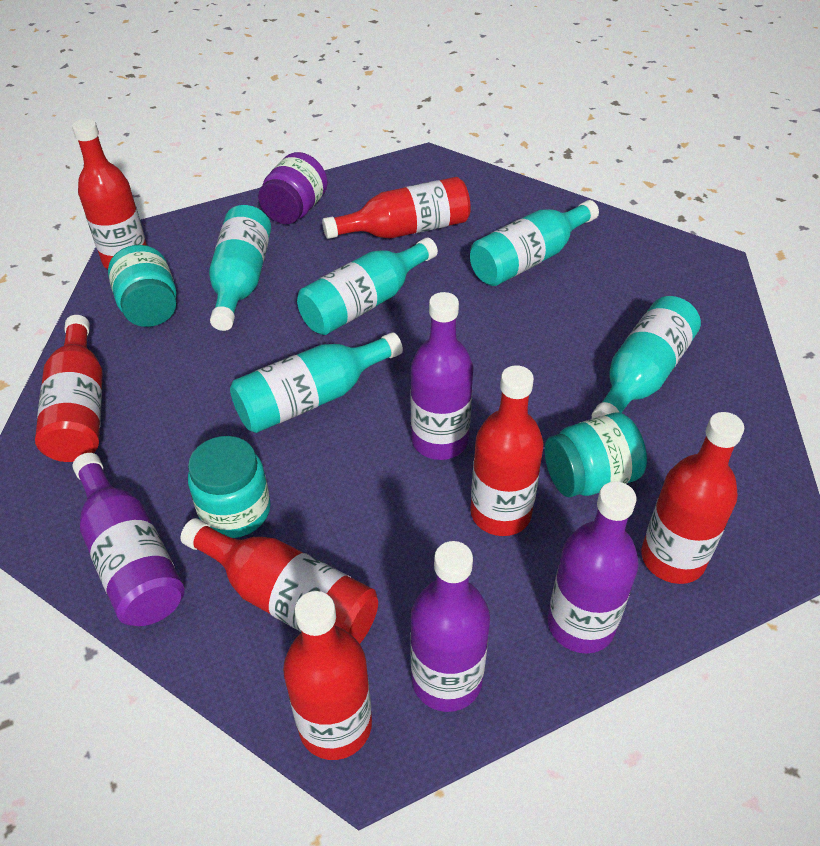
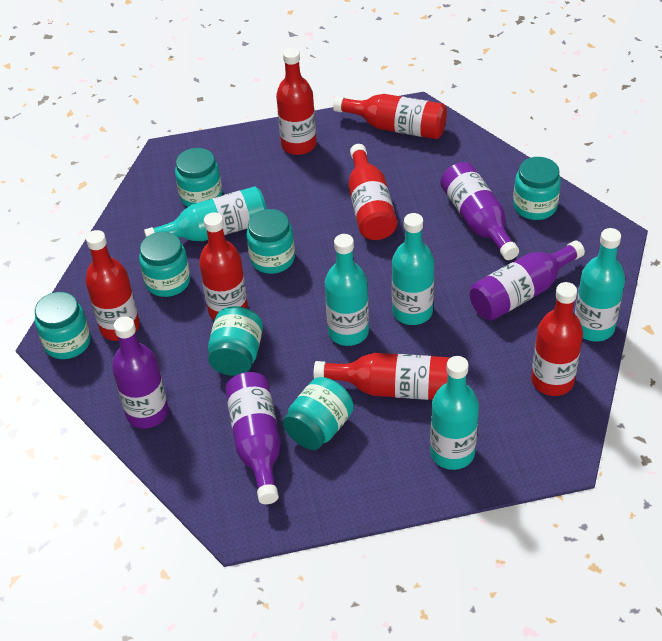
purple jar: [258,152,328,224] = 1 -> none = 0
turquoise jar: [108,245,176,327] [188,436,271,538] [545,412,647,497] = 3 -> [35,292,91,359] [139,232,190,297] [175,148,222,207] [208,306,263,376] [246,209,295,274] [283,377,354,450] [513,157,561,220] = 7

